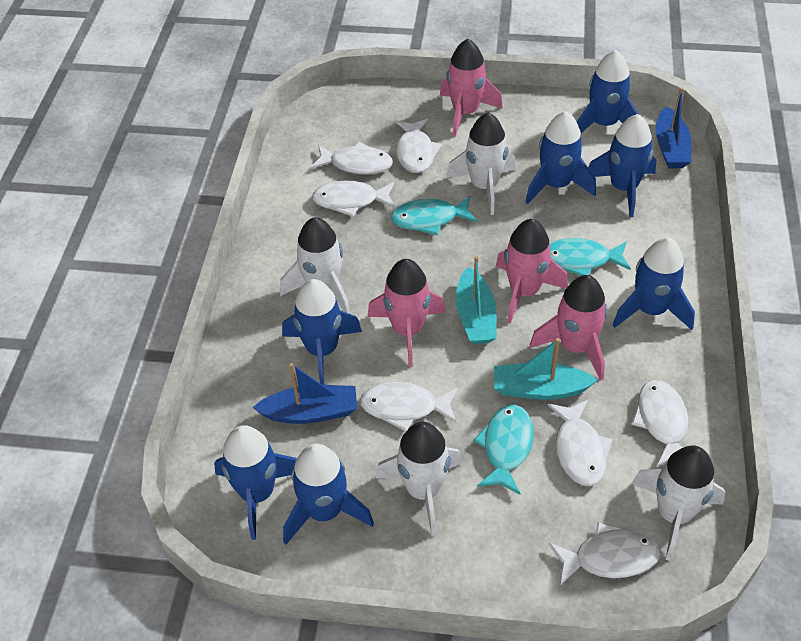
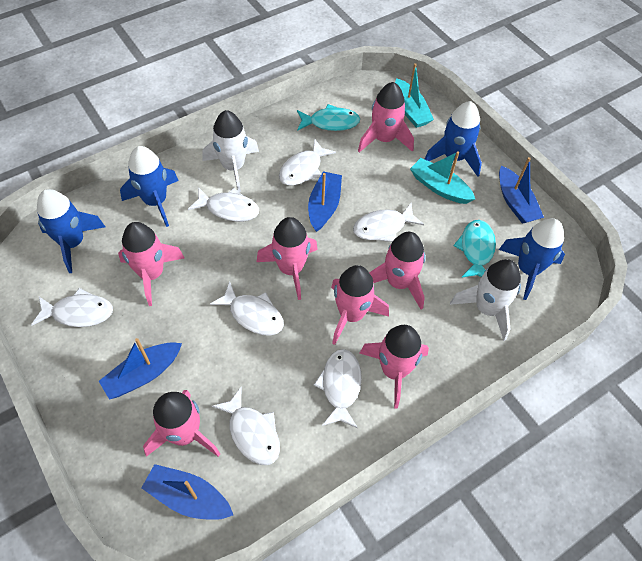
blue boat: [252,363,357,424] [655,87,691,168] = 2 -> [99,338,182,400] [142,464,233,520] [308,171,342,232] [499,157,544,224] = 4
blue rocket: [214,425,297,540] [282,279,362,385] [283,443,374,544] [525,111,596,204] [577,50,638,133] [588,114,656,217] [612,237,695,330] = 7 -> [37,189,105,273] [120,146,179,227] [425,101,482,177] [499,218,565,300] = 4
pink rocket: [367,259,446,367] [440,39,503,137] [496,219,568,324] [530,275,608,380] = 4 -> [118,222,185,306] [143,390,220,457] [256,217,318,300] [331,265,389,345] [358,82,414,153] [359,325,429,409] [369,232,426,309] = 7
turquoise fish: [391,196,477,235] [473,405,534,494] [549,238,631,276] = 3 -> [297,104,360,131] [453,220,496,278] = 2
white rocket: [280,217,350,314] [376,422,462,536] [447,113,516,215] [631,445,725,561] = 4 -> [202,110,259,192] [450,259,521,341] = 2

